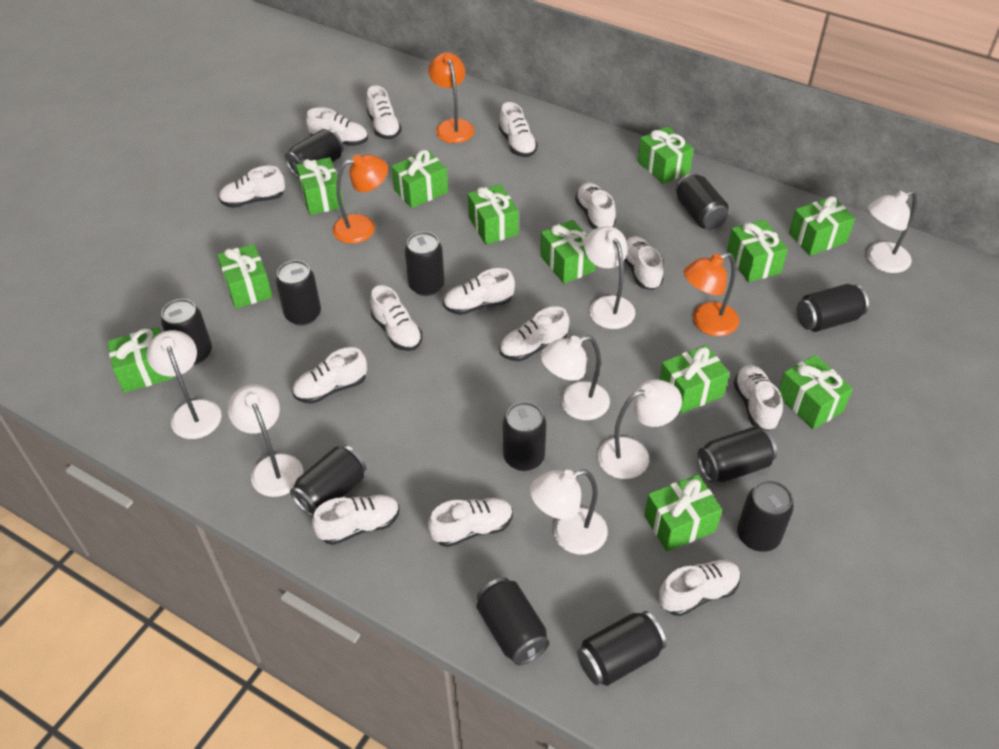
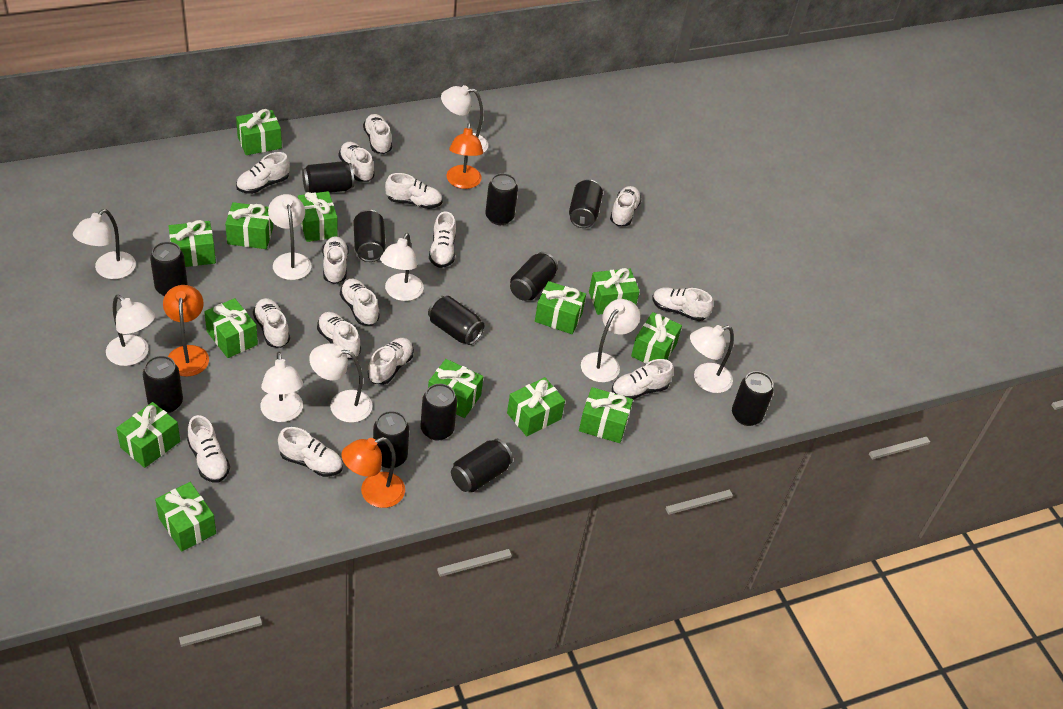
green gift: [107,327,175,393] [217,244,273,309] [296,157,344,215] [391,150,448,208] [468,184,519,245] [540,220,596,284] [638,126,694,184] [644,474,722,551] [659,345,730,414] [727,220,788,282] [779,355,853,429] [789,196,855,256] = 12 -> [116,402,180,468] [155,482,216,552] [168,220,216,267] [204,298,258,358] [225,202,273,249] [236,109,282,155] [298,191,338,242] [428,359,483,418] [507,377,565,436] [535,281,586,334] [579,387,633,443] [589,268,640,315] [631,312,682,364] = 13
white lamp: [147,330,222,439] [228,384,303,497] [530,469,608,554] [540,335,610,420] [584,226,635,329] [598,379,682,479] [866,190,917,273] = 7 -> [73,209,136,279] [106,295,155,366] [260,352,303,422] [268,194,312,280] [309,343,373,423] [380,233,424,301] [441,85,488,153] [581,299,640,383] [690,325,734,393] = 9
white shoe: [219,166,285,208] [292,347,367,404] [306,107,368,146] [312,495,400,545] [366,86,402,139] [370,285,422,351] [428,498,513,547] [443,268,515,315] [499,102,538,157] [500,306,569,361] [575,183,616,229] [625,236,664,290] [659,560,741,616] [733,365,783,431] = 14 -> [187,415,230,482] [236,152,290,194] [253,298,290,348] [278,427,343,477] [317,312,361,359] [322,236,349,284] [339,142,375,182] [340,279,380,325] [363,114,392,154] [368,338,414,385] [385,173,442,209] [429,211,456,268] [610,186,642,226] [612,359,674,400] [652,287,713,321] = 15

